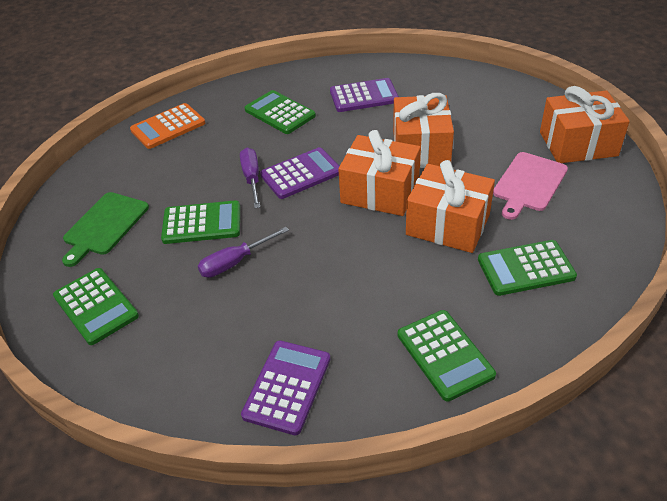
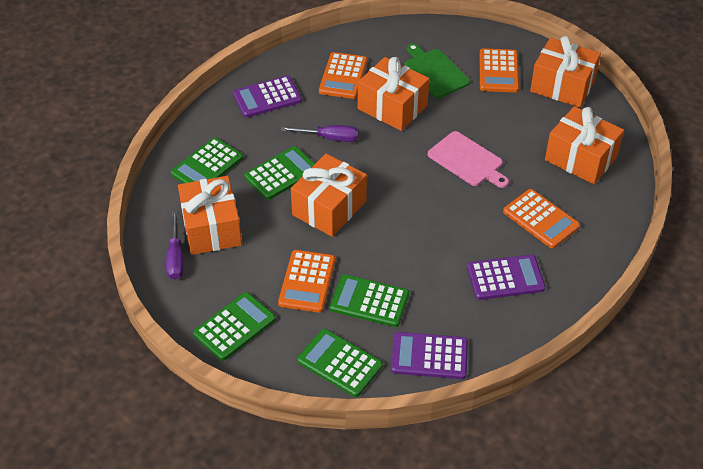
orange calculator: [130,103,205,149] = 1 -> [278,250,335,313] [319,52,367,99] [480,48,519,93] [503,189,580,249] = 4
orange gift: [338,130,421,216] [393,93,454,168] [406,160,495,253] [540,86,630,163] = 4 -> [178,176,242,255] [291,154,367,237] [358,57,429,131] [530,36,601,107] [545,106,624,184] = 5

